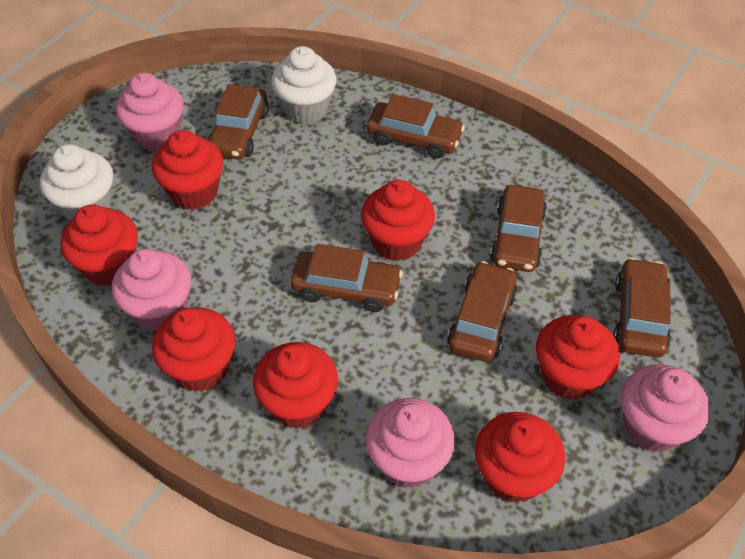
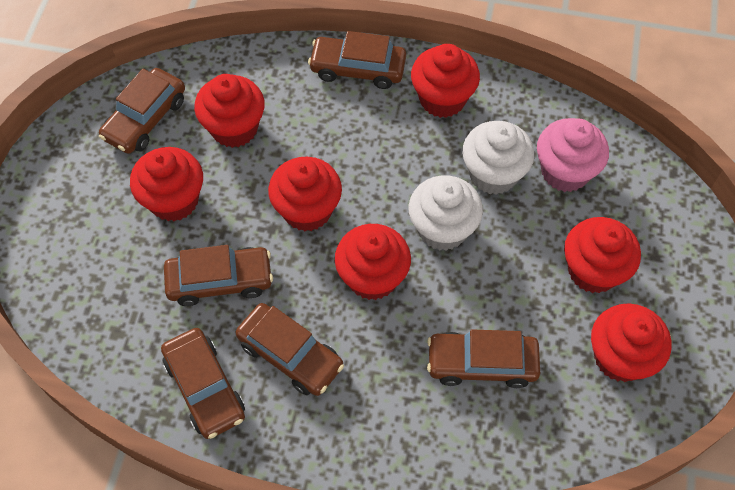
pink cupcake: [112,249,191,332] [116,73,183,151] [366,398,455,488] [621,364,710,453] = 4 -> [537,118,609,192] = 1

